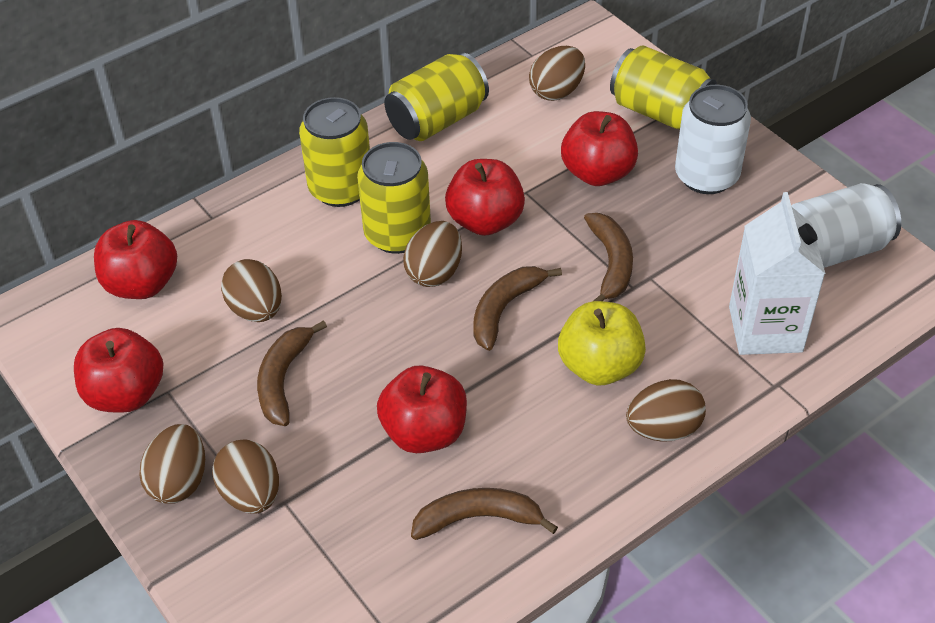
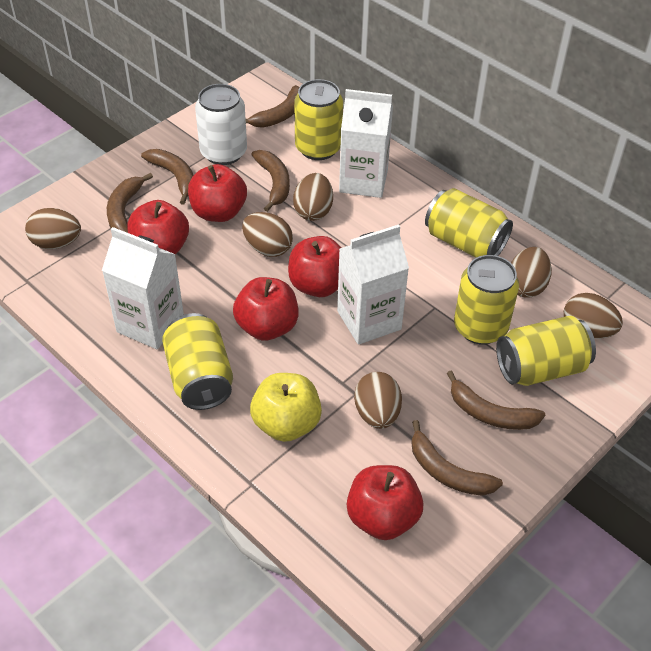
brown banana: [257,320,327,426] [411,488,558,540] [473,266,562,351] [584,213,633,301] = 4 -> [107,173,153,233] [141,149,193,205] [246,85,299,128] [251,150,290,212] [411,420,503,496] [447,370,545,430] = 6
white can: [675,85,751,194] [791,183,901,268] = 2 -> [195,84,247,165] = 1
white carton: [729,192,826,355] = 1 -> [102,227,184,349] [337,224,409,345] [339,89,393,198] = 3
yellow can: [299,97,370,207] [357,142,431,254] [384,52,489,141] [610,45,717,129] = 4 -> [162,313,233,410] [294,79,343,160] [425,188,513,258] [454,255,519,345] [496,316,596,386] = 5

